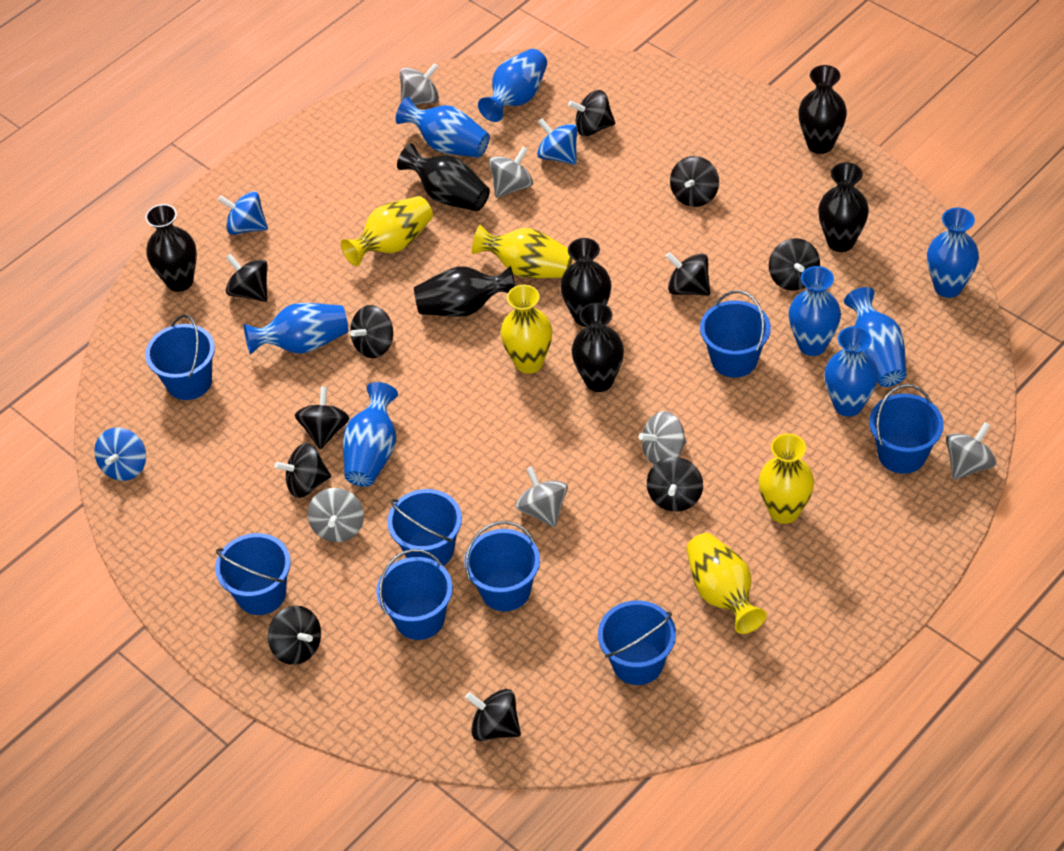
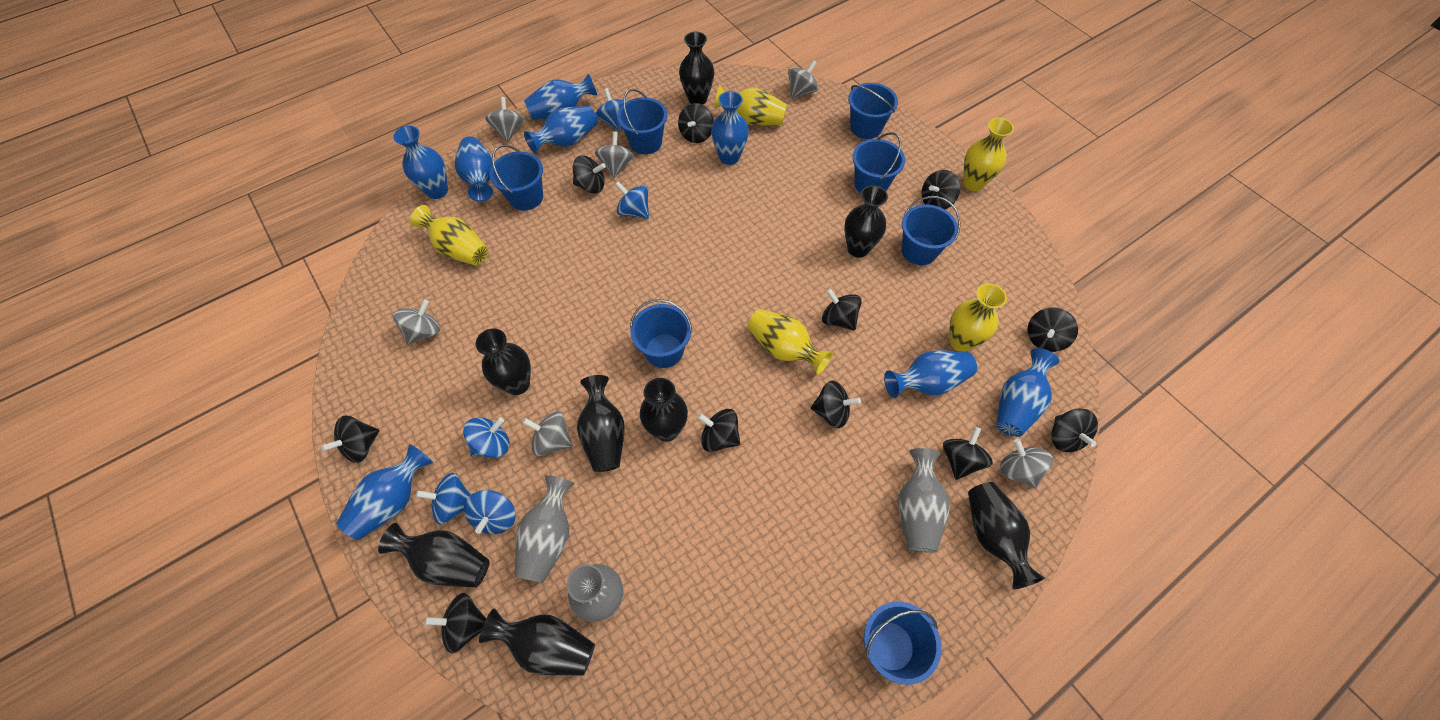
black vase: [145,204,197,292] [397,143,490,211] [414,265,515,317] [560,238,611,327] [572,303,624,392] [798,65,847,154] [818,162,869,252] = 7 -> [378,523,490,588] [476,328,531,395] [479,608,595,676] [577,375,625,472] [640,378,688,442] [679,32,714,105] [844,185,888,257] [968,482,1045,589] = 8
blue bucket: [145,314,215,400] [215,533,291,615] [376,549,453,640] [387,489,462,566] [464,521,540,611] [598,600,676,685] [700,290,771,378] [869,384,944,474] = 8 -> [489,145,543,211] [617,89,667,154] [630,299,692,368] [848,83,898,139] [853,132,905,194] [864,601,941,685] [901,196,961,265] = 7
blue spinning top: [94,427,146,481] [218,191,268,235] [537,118,577,165] = 3 -> [416,473,471,525] [463,417,509,458] [464,490,515,534] [596,88,628,132] [615,181,649,219] = 5
grey vase: none = 0 -> [514,475,575,583] [567,564,624,622] [898,448,950,553] = 3

